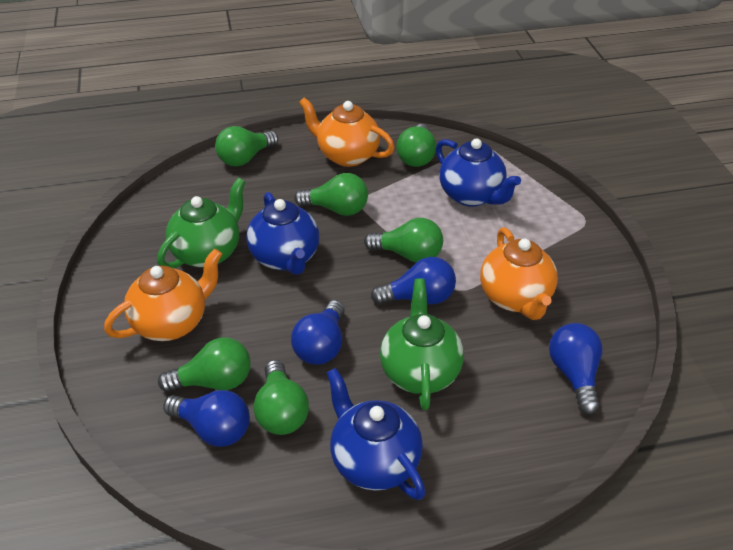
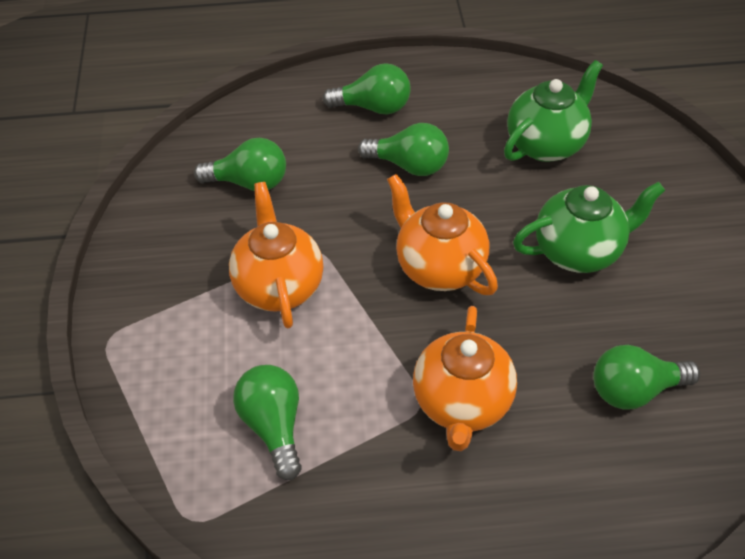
blue light bulb: [163,390,250,447] [291,300,345,365] [371,257,456,304] [549,323,602,414] = 4 -> none = 0
blue teapot: [246,192,319,275] [326,368,425,500] [436,138,521,207] = 3 -> none = 0
green light bulb: [158,337,251,392] [215,126,278,167] [254,360,309,435] [294,173,368,216] [364,218,443,262] [396,124,436,167] = 6 -> [194,138,286,191] [233,365,302,480] [322,63,411,114] [358,123,449,176] [593,345,700,409] = 5

